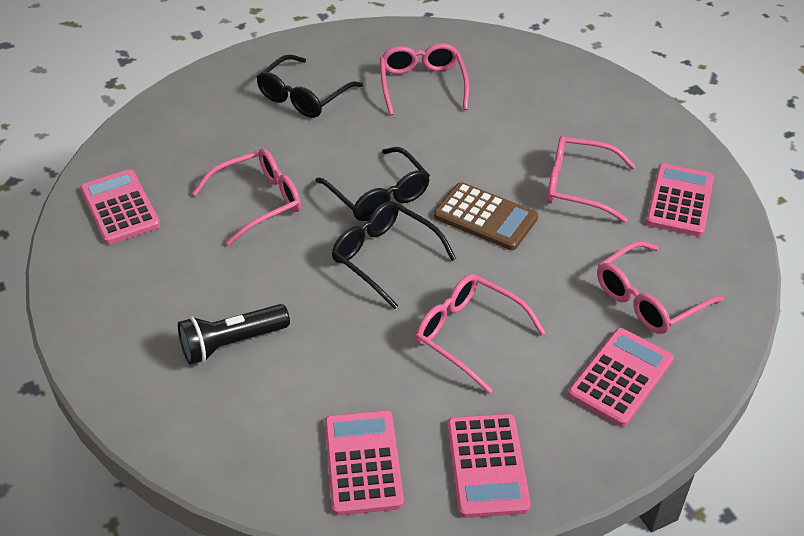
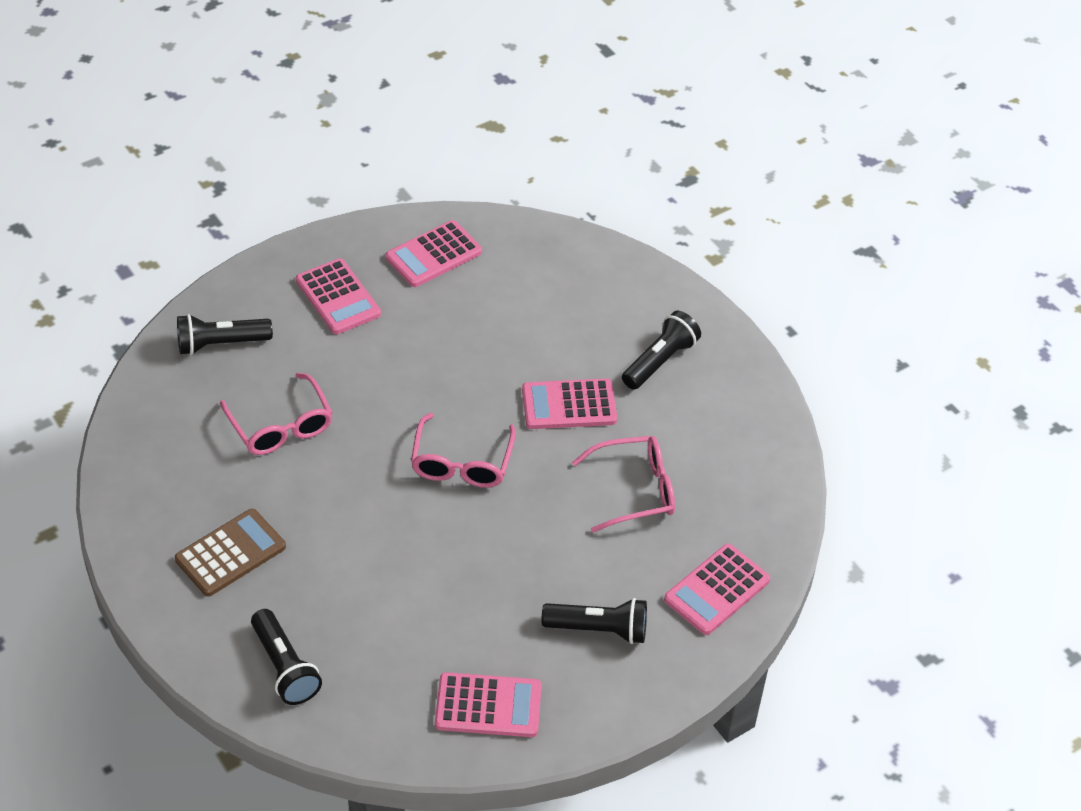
black flashlight: [178,304,290,365] = 1 -> [177,314,273,355] [251,609,322,705] [542,598,647,644] [622,311,701,390] = 4
black glasses: [256,54,363,118] [315,147,430,221] [332,201,456,309] = 3 -> none = 0
pink glasses: [193,148,301,245] [380,43,469,115] [415,274,545,394] [547,136,636,223] [597,241,724,334] = 5 -> [220,373,333,455] [411,413,516,488] [572,436,675,533] = 3

